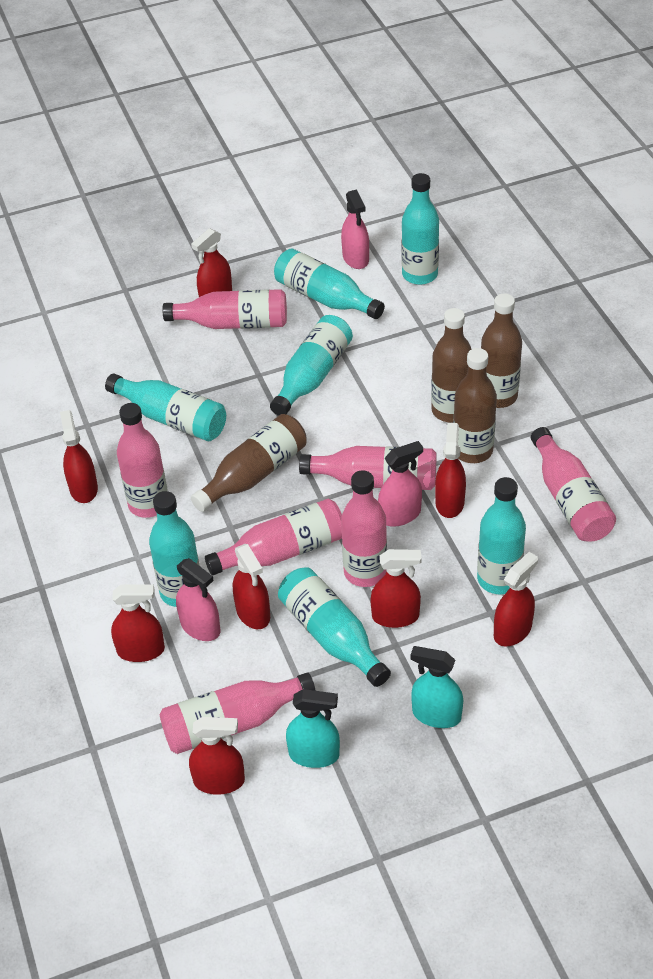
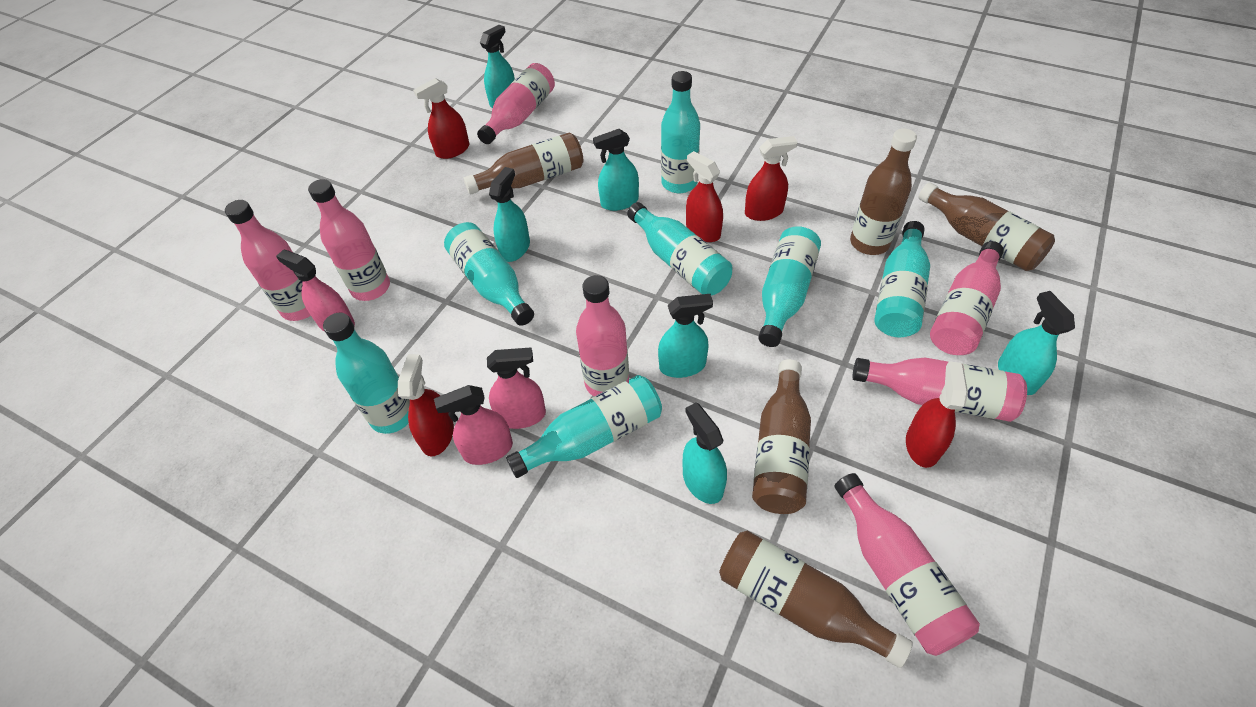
brown bottle: [191,414,306,512] [431,308,471,423] [453,348,497,463] [481,293,522,408] = 4 -> [463,132,583,195] [719,531,913,668] [752,359,811,514] [850,129,917,255] [918,182,1055,271] = 5
red spray bottle: [60,410,98,503] [111,584,165,662] [189,717,245,795] [191,228,232,297] [233,544,270,629] [370,549,421,628] [435,423,466,518] [494,552,538,646] = 8 -> [398,354,454,456] [413,78,469,159] [686,151,723,242] [745,136,798,221] [906,361,968,468] = 5
turquoise spray bottle: [286,689,340,768] [410,646,463,728] = 2 -> [480,25,515,108] [489,167,530,262] [593,129,639,211] [658,294,713,378] [683,402,727,504] [998,291,1075,395] = 6

